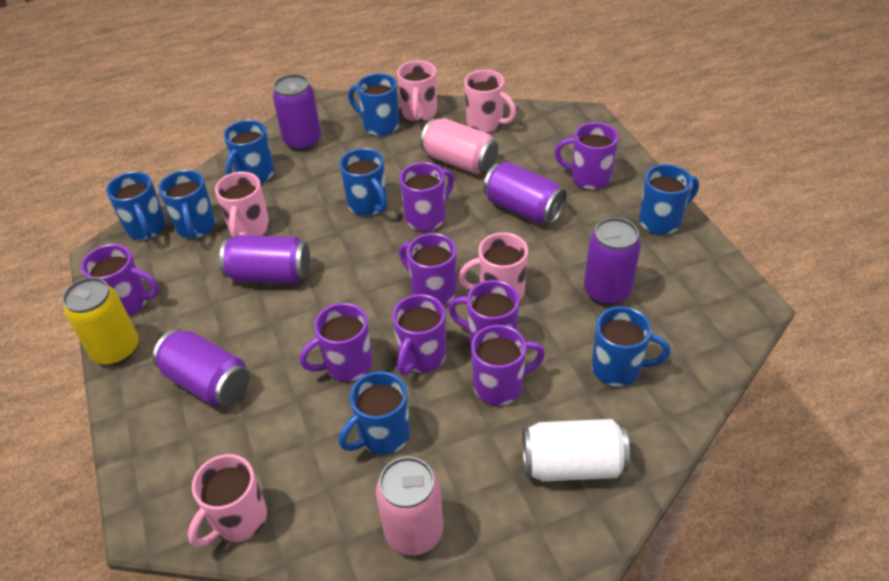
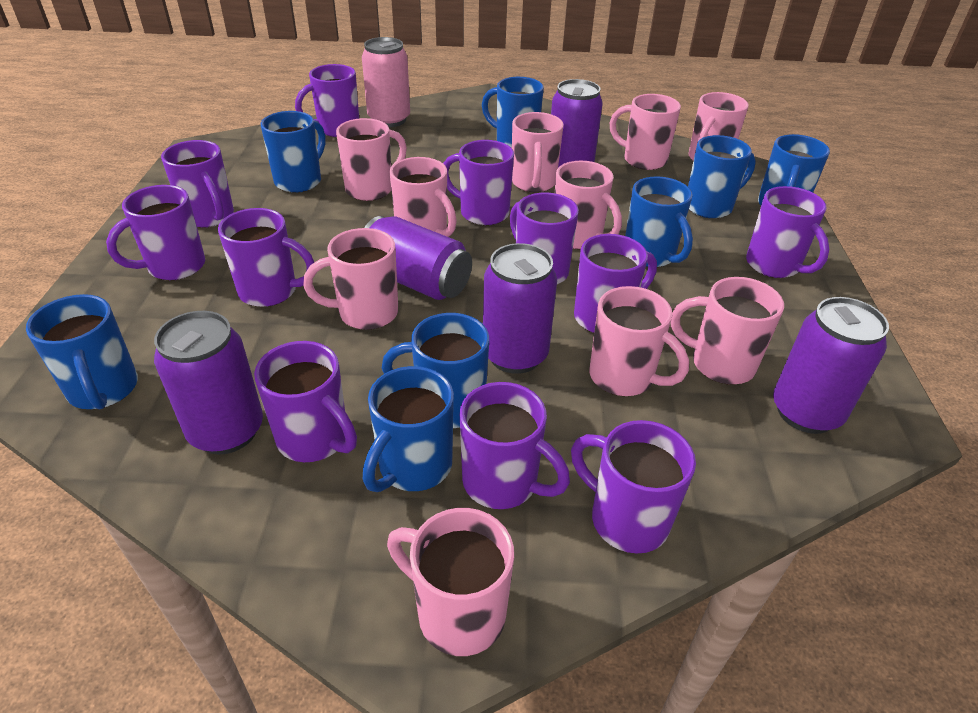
pink can: [376,457,444,556] [420,118,498,174] = 2 -> [362,37,410,127] = 1
pink mug: [188,454,267,547] [215,172,270,237] [397,60,437,122] [458,232,528,301] [464,70,516,133] = 5 -> [303,228,398,330] [336,118,407,201] [387,508,514,656] [390,157,457,237] [512,112,564,192] [555,161,622,249] [590,286,689,396] [610,94,681,170] [671,277,784,384] [688,92,748,161] = 10
purple mug: [81,244,159,316] [299,303,372,381] [392,294,446,376] [399,233,457,306] [400,162,454,231] [448,280,519,345] [471,325,545,406] [554,122,618,190] = 8 -> [106,185,205,280] [161,140,234,228] [218,208,314,307] [254,341,357,462] [295,64,359,137] [443,140,514,225] [460,382,570,509] [510,193,579,284] [571,420,696,553] [574,234,657,333] [746,186,829,278] = 11
white can: [522,419,630,481] = 1 -> none = 0
yellow can: [62,277,138,366] = 1 -> none = 0

